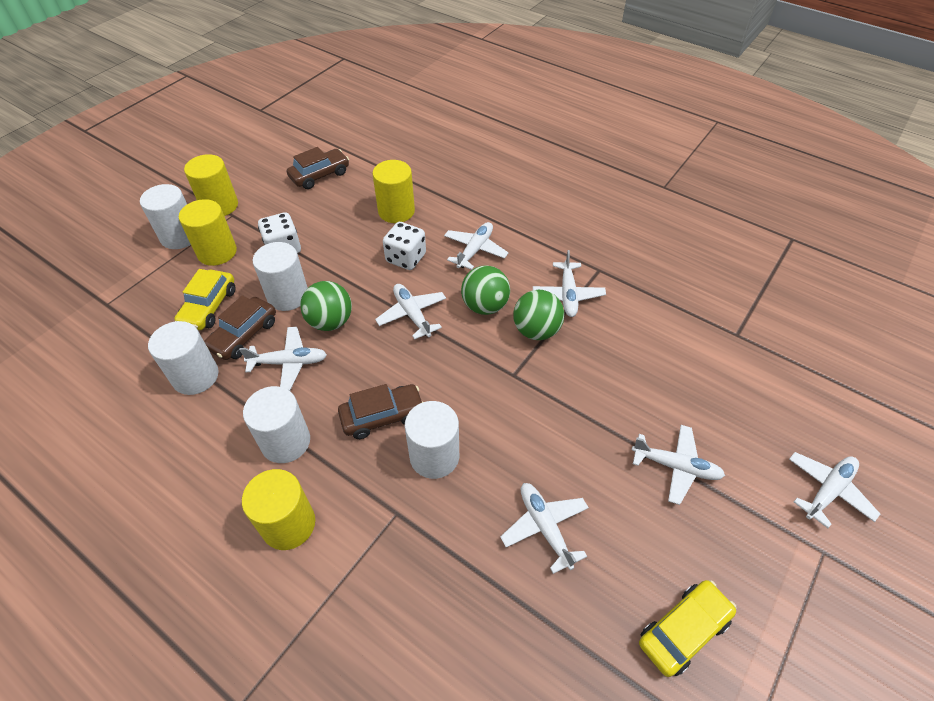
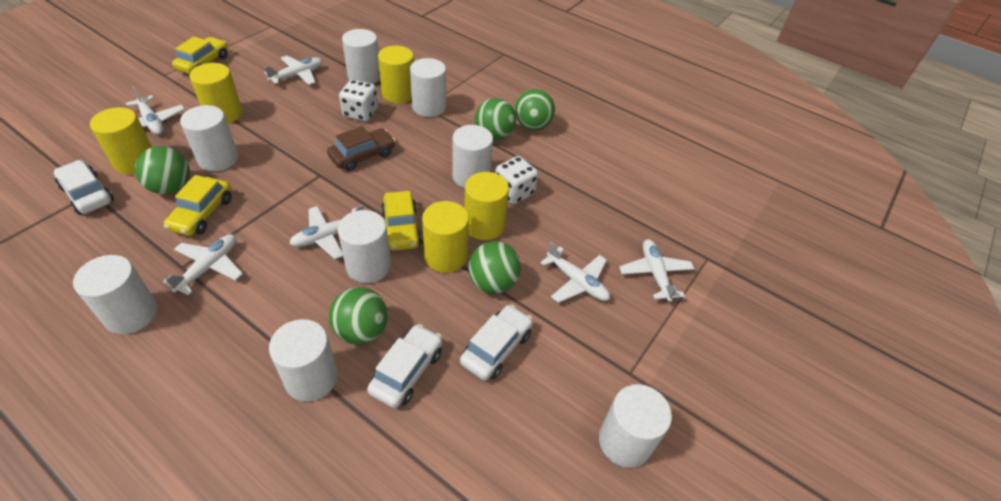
brown car: [204,295,276,360] [287,147,349,189] [338,384,423,439] = 3 -> [327,126,396,171] = 1
green ball: [300,281,352,331] [461,265,510,315] [513,290,564,340] = 3 -> [135,146,190,194] [329,287,388,345] [468,241,521,294] [475,98,516,140] [515,89,555,130] = 5
white car: none = 0 -> [54,160,114,215] [367,324,442,408] [460,305,533,380] = 3
white cylinder: [140,184,191,249] [148,321,219,395] [243,386,310,463] [252,242,308,311] [405,401,459,479] = 5 -> [73,255,158,334] [180,105,238,171] [269,319,338,401] [338,210,391,283] [342,29,380,84] [410,58,446,117] [452,125,493,188] [599,384,672,468] = 8
white plane: [239,327,327,391] [375,284,446,340] [444,222,509,270] [500,483,589,574] [533,250,606,317] [632,425,725,505] [789,452,880,528] = 7 -> [126,86,185,135] [163,234,243,295] [264,56,323,85] [289,205,363,259] [540,242,610,303] [619,239,694,302] = 6
yellow car: [174,269,235,330] [639,580,737,677] = 2 -> [164,175,232,236] [172,36,228,74] [381,191,422,251] = 3
yellow cylinder: [179,199,237,266] [184,154,238,216] [242,469,315,550] [372,160,415,223] = 4 -> [90,107,152,175] [189,63,243,124] [378,46,414,104] [422,201,469,273] [464,172,509,240] = 5

